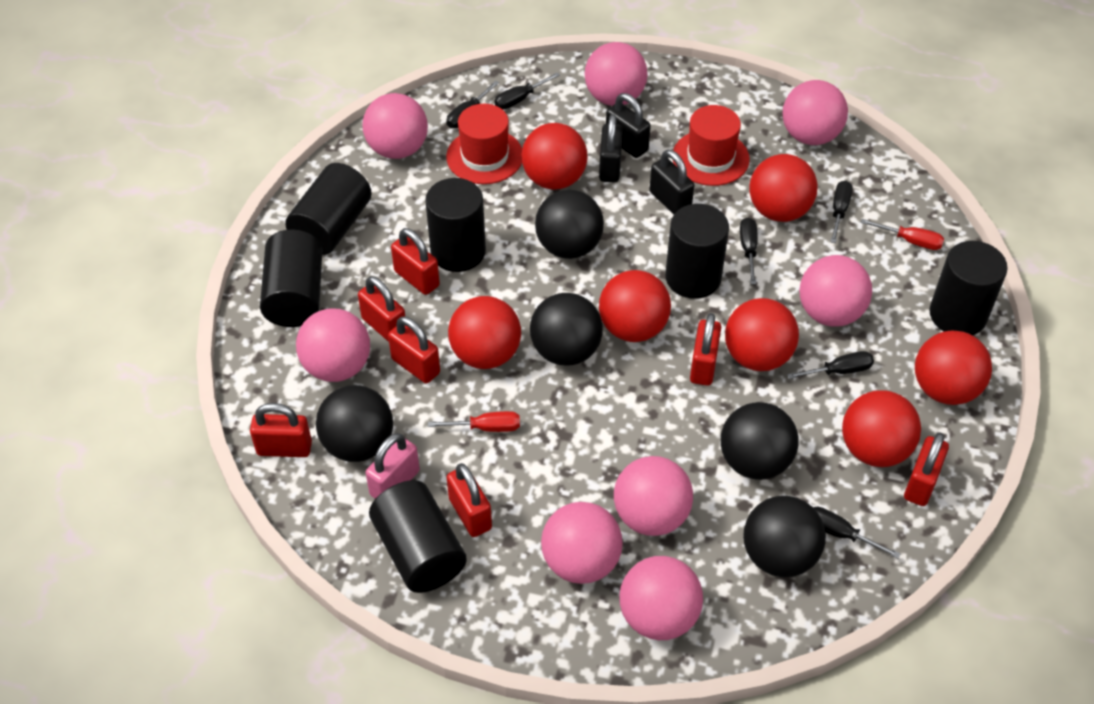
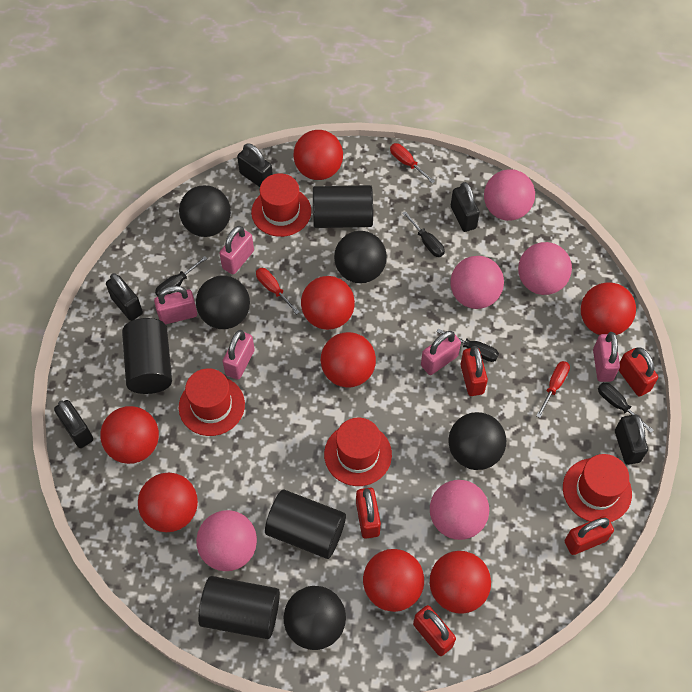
black cylinder: [260,230,322,327] [285,163,372,255] [369,480,467,593] [425,178,486,272] [665,204,729,299] [930,241,1008,335] = 6 -> [122,318,172,394] [198,576,280,639] [265,490,346,559] [313,185,373,228] = 4
black padlock: [599,114,623,182] [606,93,651,158] [649,149,694,214] = 3 -> [54,400,93,448] [106,273,143,321] [237,143,273,187] [451,182,480,232] [615,414,648,465] = 5
black screwdriver: [446,81,499,128] [494,72,560,109] [740,218,758,285] [787,351,874,379] [813,507,900,559] [831,181,853,243] = 6 -> [155,256,208,296] [402,211,445,257] [437,328,499,362] [598,382,654,433] = 4
pink ball: [296,308,370,382] [363,93,428,159] [541,502,623,584] [585,42,648,106] [614,456,693,536] [619,556,703,640] [783,80,848,145] [799,255,872,327] = 8 -> [196,510,257,571] [430,480,489,540] [451,256,504,309] [484,169,535,221] [518,242,572,295] = 5
pink padlock: [366,433,420,499] = 1 -> [154,286,197,324] [219,226,254,274] [222,330,255,380] [421,331,461,375] [593,332,620,382] = 5
red ball: [448,296,521,369] [521,123,587,190] [599,270,671,342] [725,298,799,371] [749,154,818,222] [842,390,921,467] [915,330,992,405] = 7 -> [100,406,159,464] [138,473,198,532] [294,130,343,180] [301,276,355,330] [321,332,376,388] [363,549,424,612] [430,551,491,614] [581,282,636,335] = 8
red hat: [446,104,522,184] [673,105,750,186] = 2 -> [179,368,245,436] [251,173,311,237] [324,418,392,486] [563,454,632,522] = 4
red padlock: [250,403,312,457] [358,276,405,342] [388,316,440,383] [391,228,440,295] [447,463,492,537] [690,313,721,386] [904,433,949,506] = 7 -> [356,488,381,539] [413,605,456,656] [461,346,488,396] [564,516,614,555] [619,347,658,397] = 5
red screwdriver: [428,411,520,432] [860,219,944,250] = 2 -> [256,268,300,314] [390,143,435,183] [536,361,570,418] = 3

